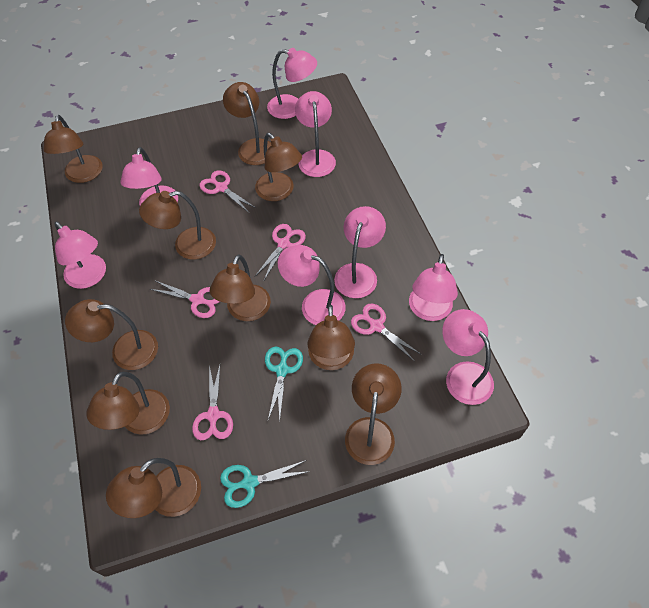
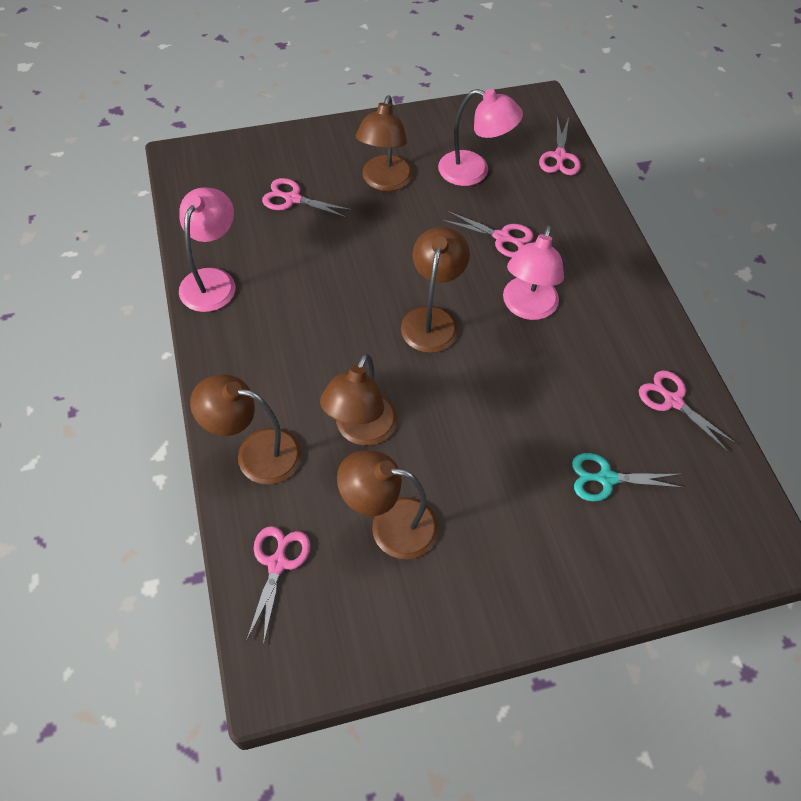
brown lamp: [43,115,103,183] [65,299,158,370] [86,372,170,435] [106,458,201,518] [139,191,216,260] [210,255,271,321] [223,82,271,165] [255,133,302,201] [307,305,355,370] [345,364,402,465] = 10 -> [190,374,302,485] [320,353,398,446] [337,450,439,559] [356,95,413,191] [401,227,470,353] = 5
pink lamp: [54,221,106,289] [120,147,178,205] [267,48,317,119] [278,245,346,325] [295,91,336,177] [334,206,386,298] [409,254,458,321] [442,309,494,405] = 8 -> [179,188,235,312] [438,89,523,186] [503,225,564,320] = 3
turquoise scissors: [220,460,310,508] [265,347,303,421] = 2 -> [572,453,684,502] = 1

